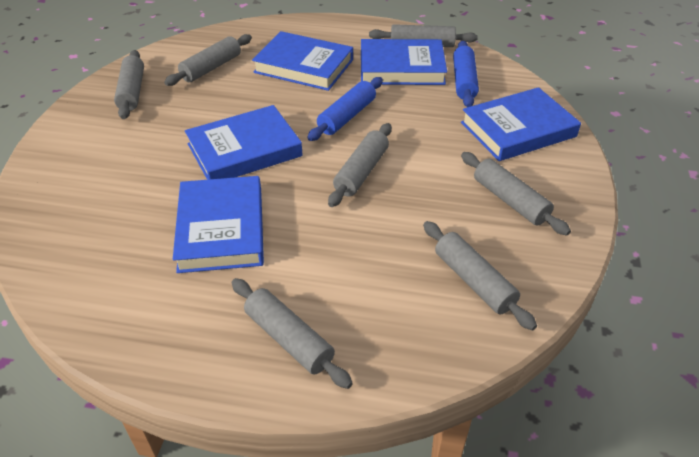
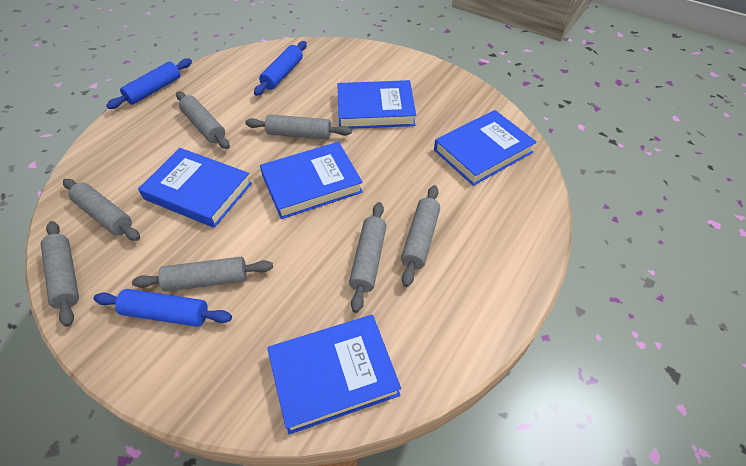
blue rolling pin: [307,77,383,141] [453,41,479,107] = 2 -> [93,289,232,327] [106,58,192,109] [254,41,307,96] = 3

